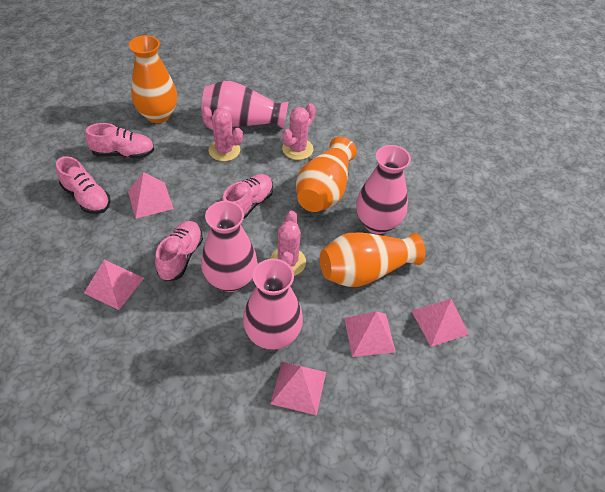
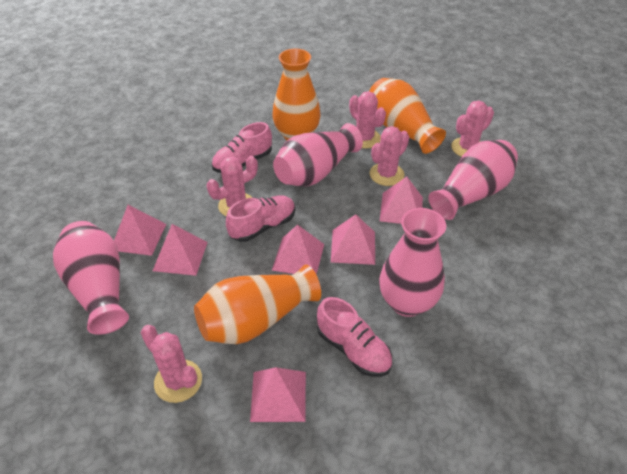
pink cactus: [202,107,243,161] [270,211,306,276] [282,103,316,160] = 3 -> [141,325,202,403] [207,156,258,216] [349,91,386,149] [369,126,409,186] [451,101,494,157] = 5
pink pyramid: [84,260,144,310] [128,172,174,219] [270,362,326,415] [344,311,396,357] [412,299,469,347] = 5 -> [114,205,166,256] [153,224,208,276] [250,367,306,422] [272,225,324,275] [331,215,375,265] [380,177,423,224] = 6
pink shoe: [56,156,110,214] [85,123,154,158] [155,221,203,281] [222,174,273,220] = 4 -> [212,122,272,173] [226,195,295,242] [317,297,392,377] = 3

